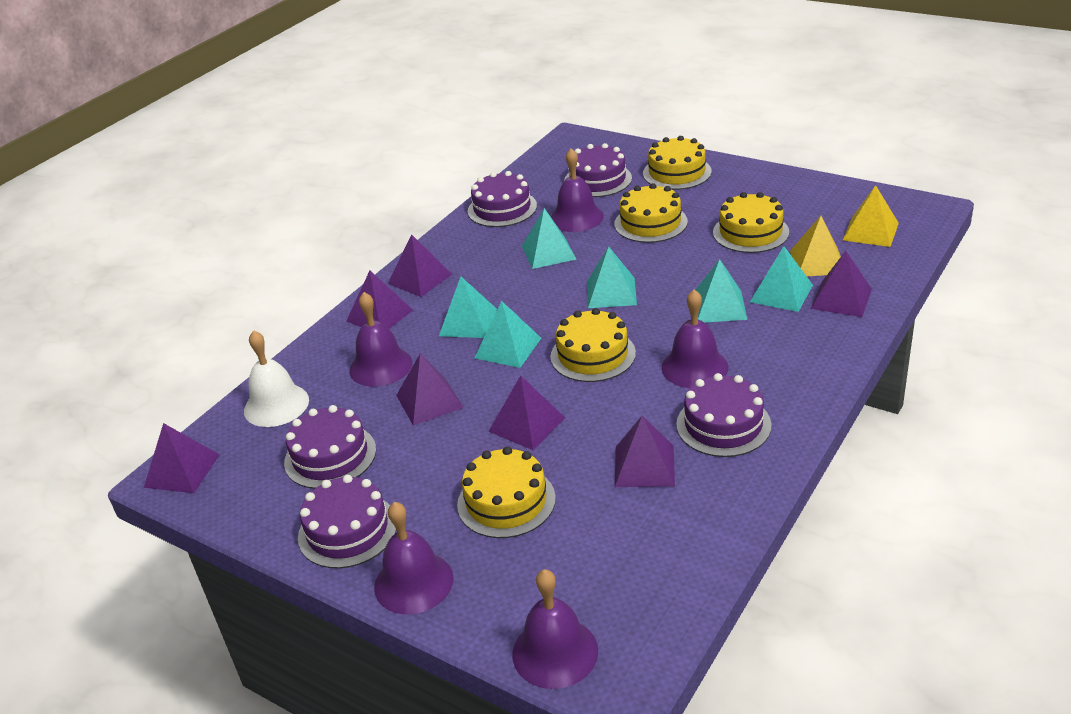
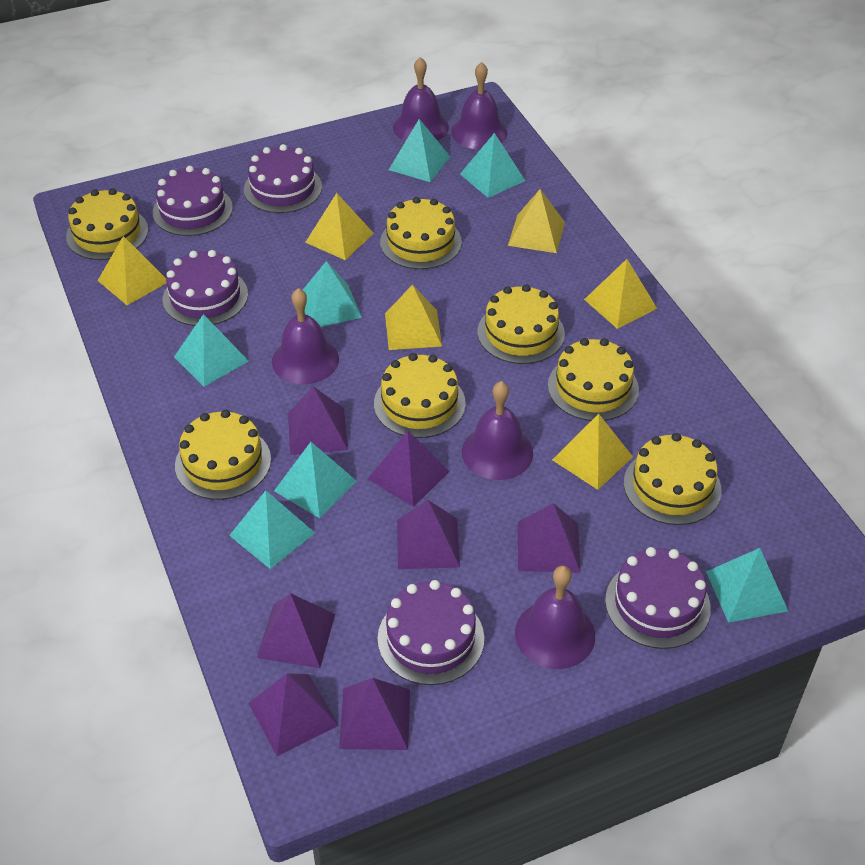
turquoise pyramid: [439,277,497,338] [475,301,541,368] [522,208,576,269] [587,246,637,308] [696,259,748,322] [750,246,813,312] = 6 -> [174,314,249,386] [229,491,315,569] [274,442,356,518] [303,261,362,327] [389,119,450,182] [460,133,525,198] [706,548,788,623] = 7
white bell: [244,330,309,427] = 1 -> none = 0
yellow cake: [457,447,556,538] [550,308,636,382] [614,183,688,243] [643,136,712,190] [713,192,789,253] = 5 -> [66,188,148,260] [175,410,271,500] [374,353,466,438] [380,197,462,269] [478,284,565,364] [548,338,639,421] [624,433,722,525] = 7
yellow pyramid: [790,216,841,276] [843,185,899,247] = 2 -> [98,236,166,305] [305,193,374,260] [385,285,442,350] [508,189,565,253] [552,414,633,490] [584,259,657,329] = 6

